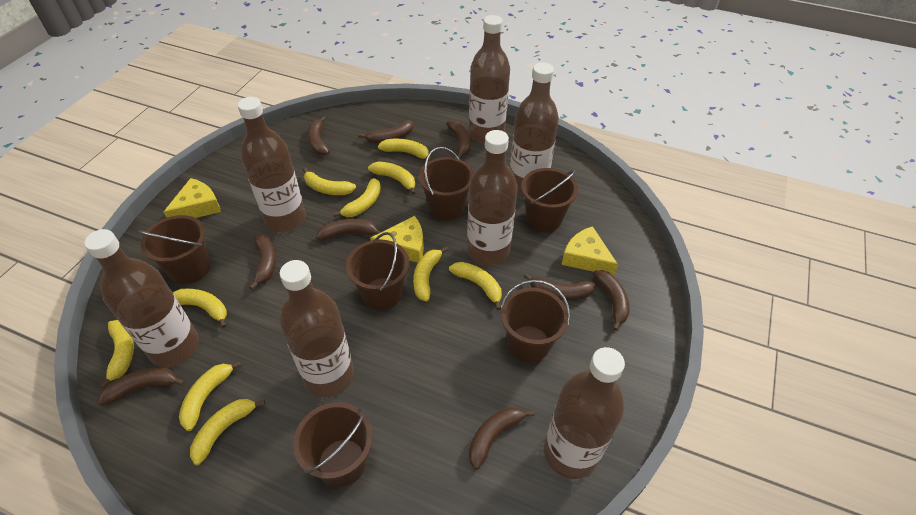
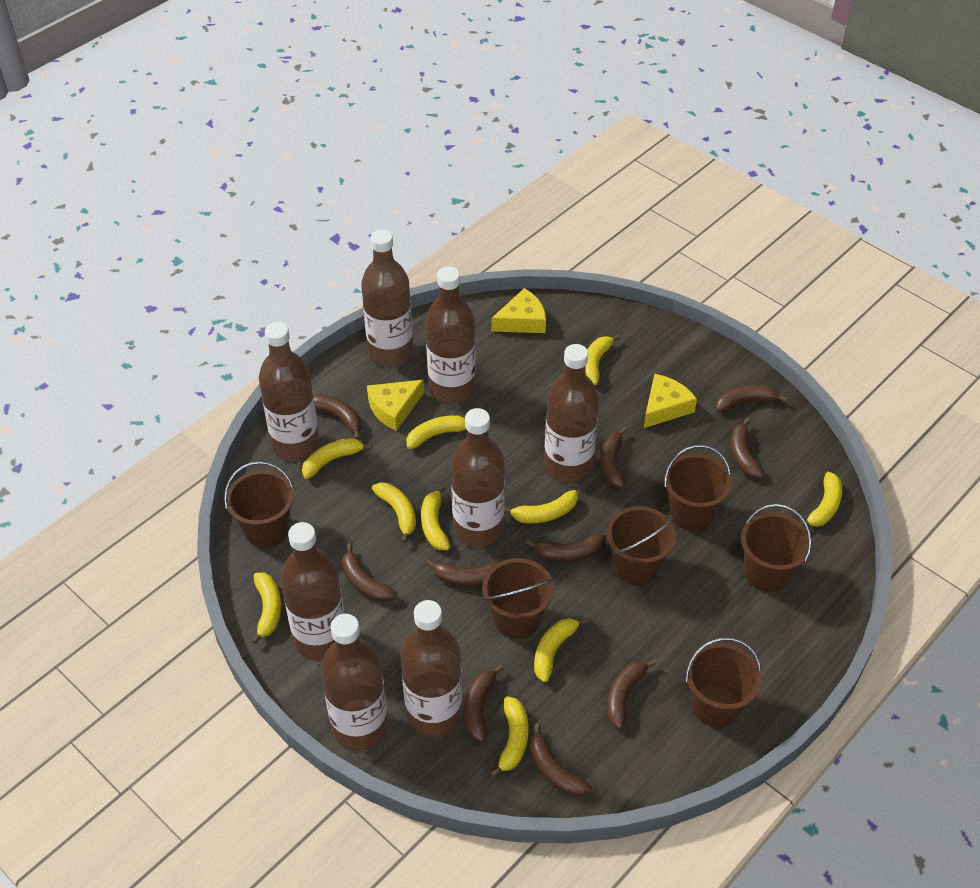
brown banana: [98,368,185,406] [249,234,276,290] [307,116,329,155] [316,219,381,240] [359,121,414,143] [446,120,471,159] [469,407,534,469] [524,273,595,300] [593,270,630,331] = 9 -> [314,395,361,440] [342,543,397,602] [426,559,499,586] [464,664,504,742] [526,534,606,562] [530,724,592,796] [600,427,627,488] [607,659,657,729] [716,385,787,412] [730,418,764,478] = 10
brown bottle: [84,229,199,367] [238,97,306,232] [280,260,354,397] [467,130,517,266] [469,15,510,144] [510,62,559,194] [544,347,625,479] = 7 -> [259,322,320,460] [281,522,345,661] [321,614,388,751] [361,229,413,366] [400,600,462,737] [425,266,476,404] [451,408,505,547] [544,344,599,482] = 8

